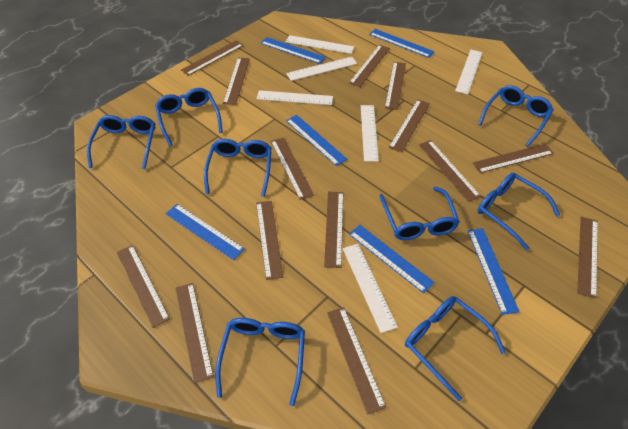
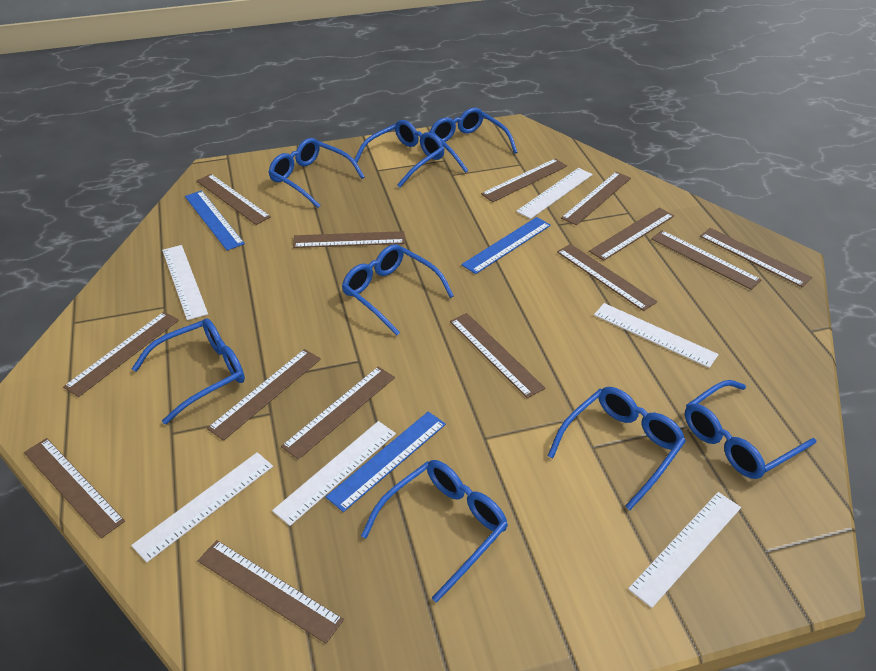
blue ruler: [166,204,245,260] [260,37,326,64] [286,115,347,166] [349,225,435,293] [369,29,435,58] [467,228,520,315] = 6 -> [185,191,245,251] [326,412,446,512] [461,217,551,274] = 3

